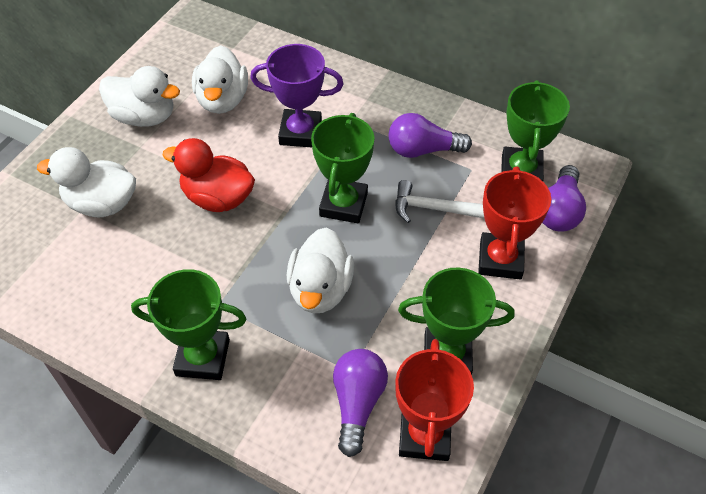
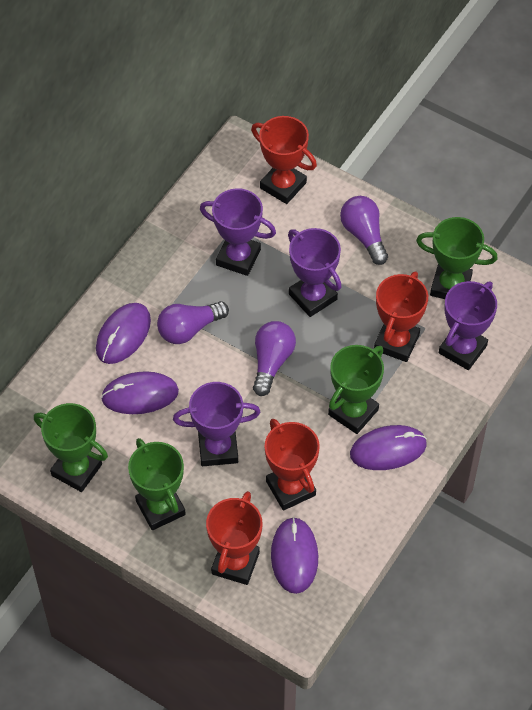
purple mouse: none = 0 -> [96,303,151,364] [101,371,179,414] [271,517,318,594] [350,425,427,470] = 4
purple trophy: [250,44,344,147] = 1 -> [173,382,261,466] [200,188,276,276] [288,228,342,317] [439,281,497,370] = 4
red duck: [163,138,255,212] = 1 -> none = 0
red trophy: [395,339,474,461] [478,166,551,280] = 2 -> [206,491,262,585] [251,116,317,204] [264,419,320,511] [374,271,428,362] = 4
white duck: [37,147,136,217] [99,66,180,127] [192,45,248,114] [287,227,354,313] = 4 -> none = 0
white hammer: [396,180,484,223] = 1 -> none = 0

